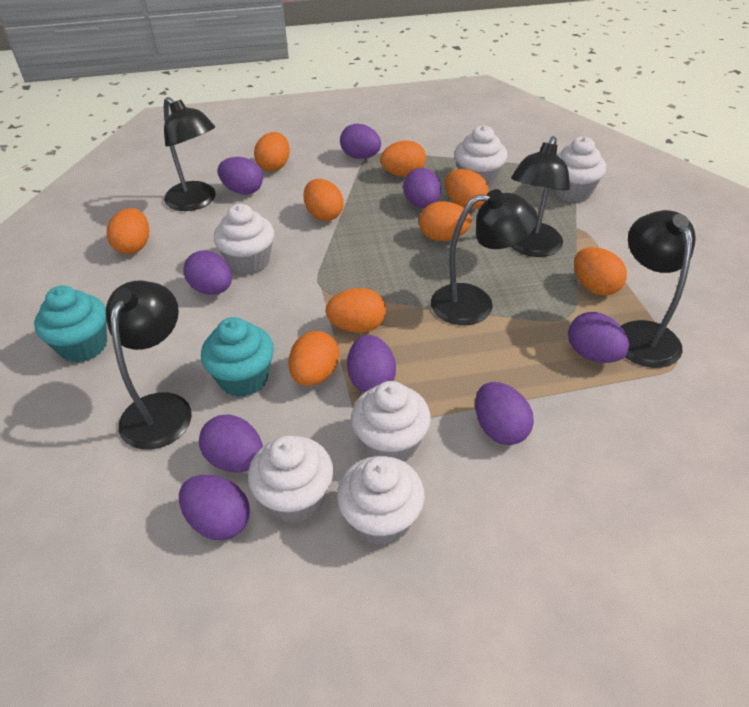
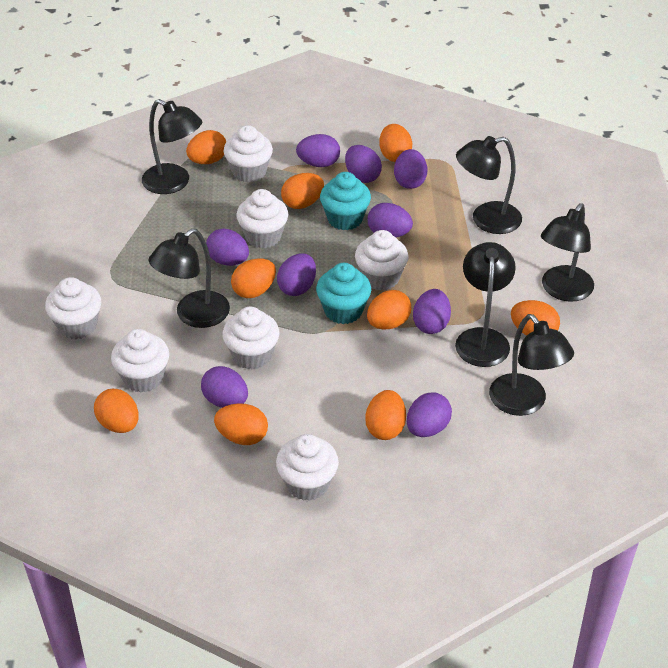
black lamp: [106,281,192,450] [164,97,216,211] [431,189,538,325] [511,136,570,257] [621,210,696,368] = 5 -> [142,99,202,194] [149,228,230,328] [455,242,516,367] [456,136,522,234] [489,314,574,416] [541,203,594,302] = 6
white cupcake: [214,204,274,275] [248,435,333,524] [337,456,425,546] [351,381,431,461] [455,125,507,188] [554,137,606,203] = 6 -> [45,277,101,339] [111,329,169,393] [223,307,280,370] [224,125,273,182] [236,189,288,248] [276,434,339,501] [355,230,408,291] = 7

